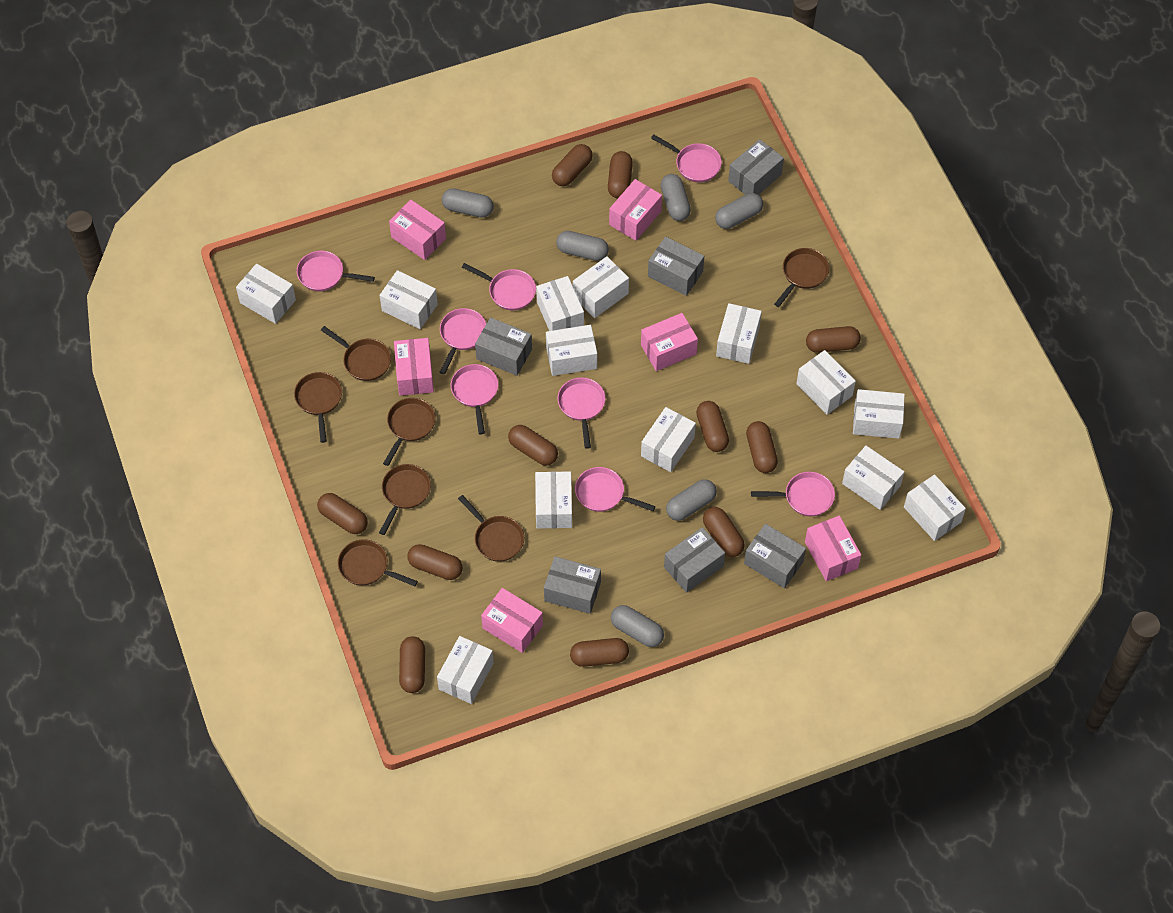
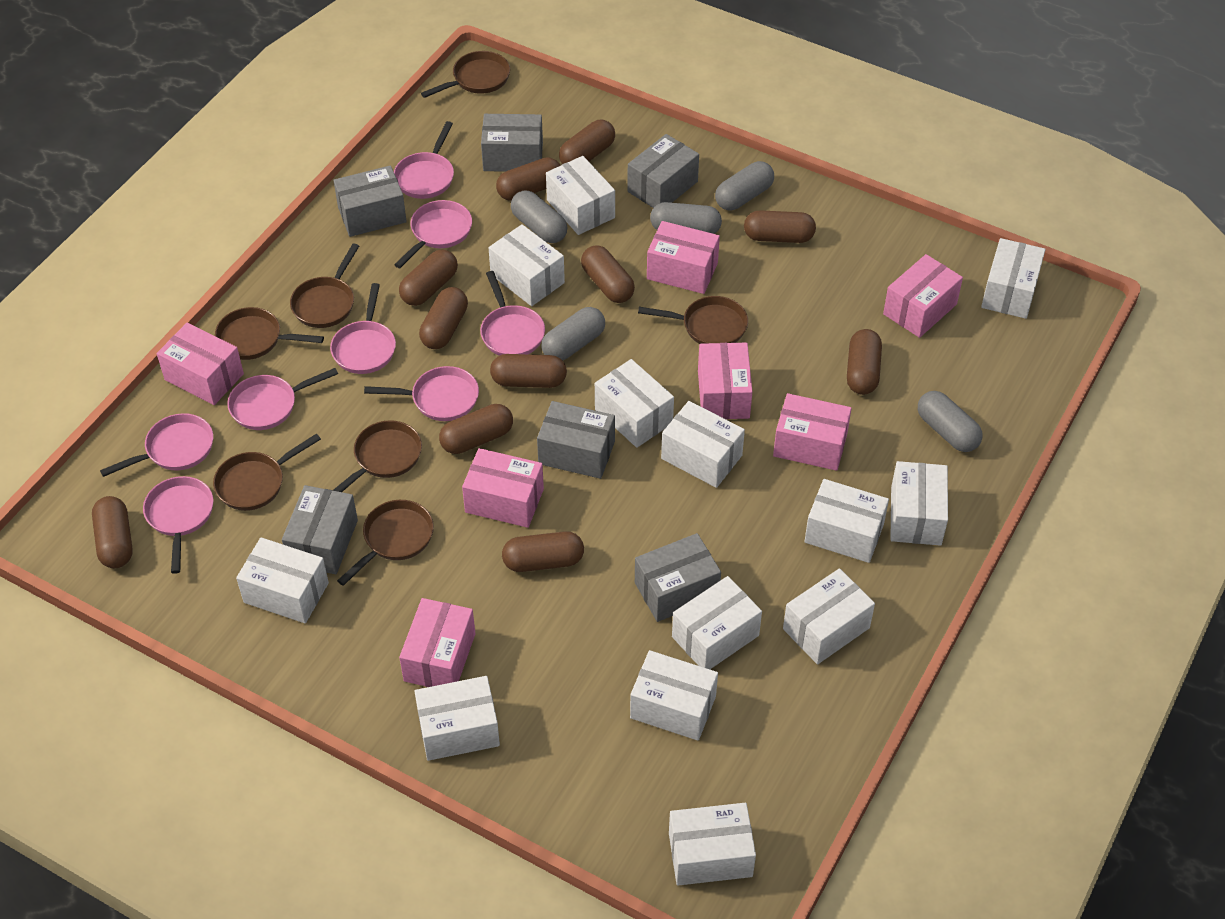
grey capsule: [442,188,494,218] [556,231,609,261] [611,605,664,647] [660,174,691,221] [666,479,717,521] [715,193,763,229] = 6 -> [511,190,567,243] [541,307,605,361] [650,202,722,234] [715,161,774,210] [918,391,983,452] = 5
pink box: [389,200,446,260] [394,338,434,396] [481,588,543,653] [609,179,662,241] [641,313,698,371] [805,515,861,581] = 6 -> [157,323,244,405] [399,598,475,687] [462,448,544,528] [647,221,720,294] [698,343,752,419] [773,393,852,471] [883,254,963,338] = 7

